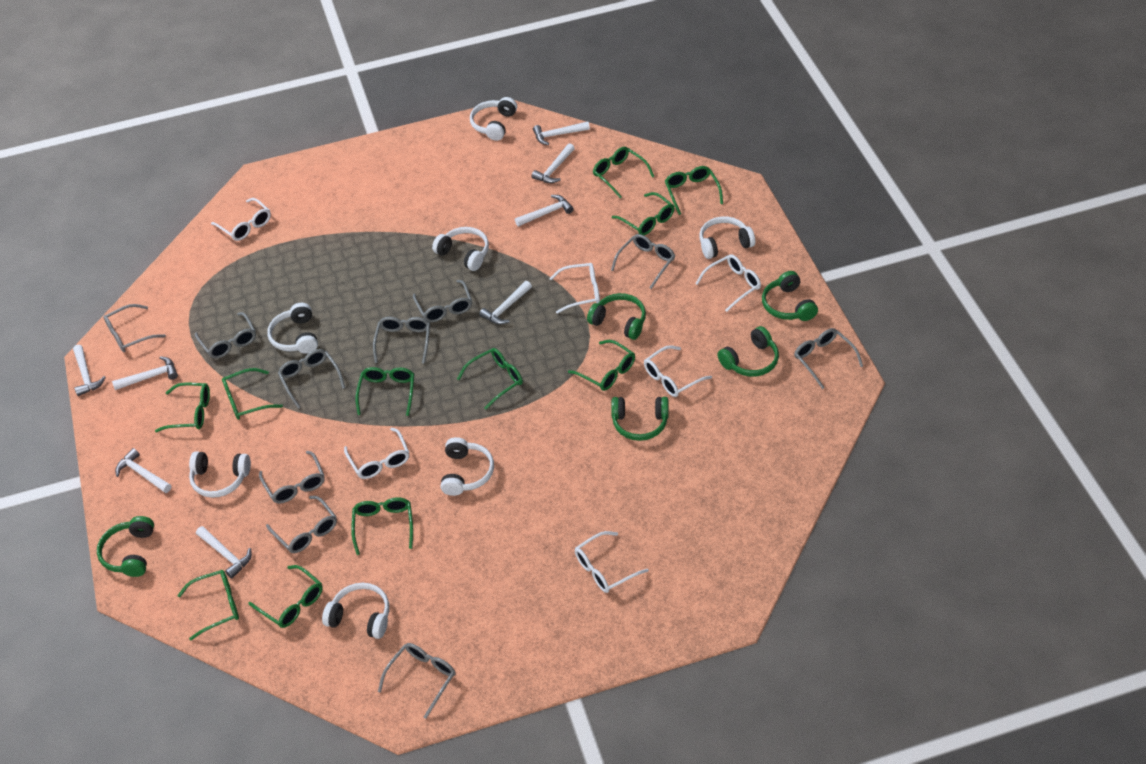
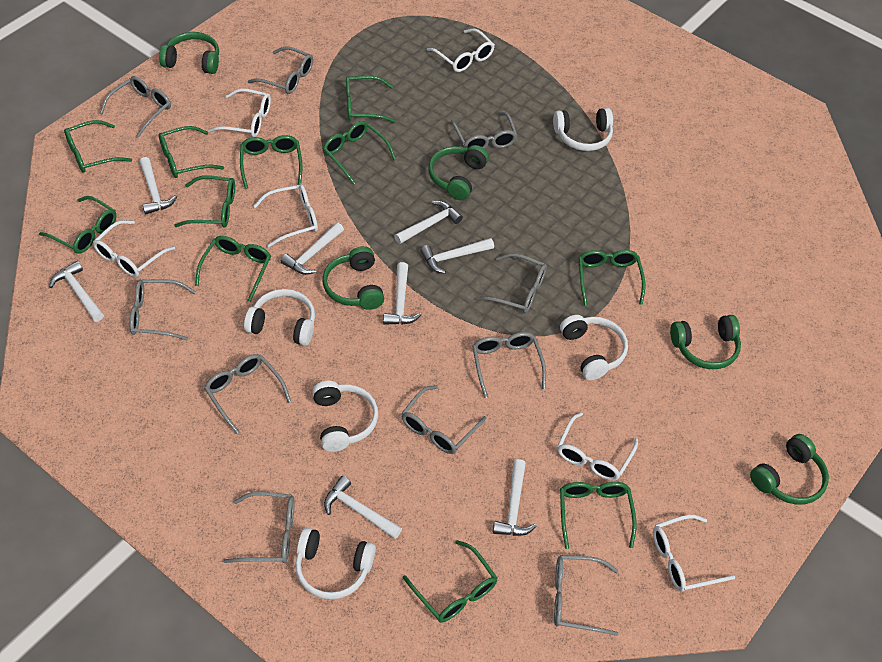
white headphones: [189,451,251,498] [267,303,318,354] [322,583,389,639] [432,227,489,271] [441,437,494,496] [470,97,517,141] [699,216,755,259] = 7 -> [244,289,315,346] [295,528,376,600] [312,381,378,452] [553,108,613,151] [560,315,628,380] = 5

